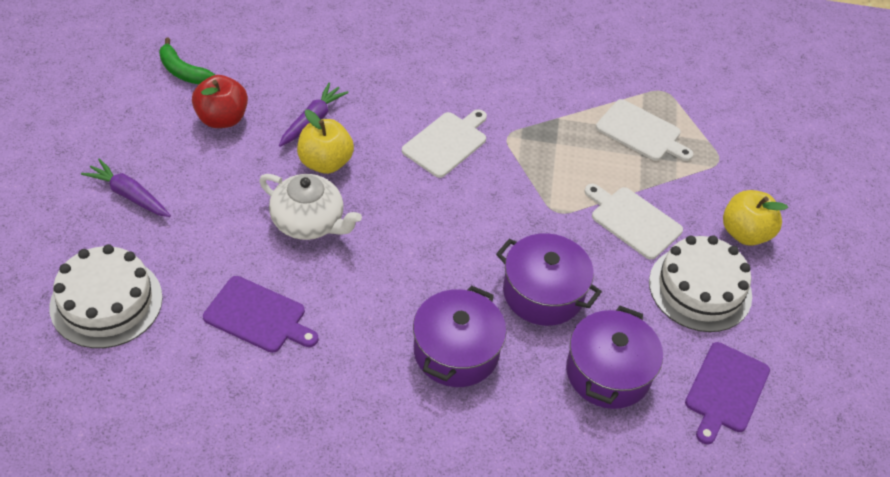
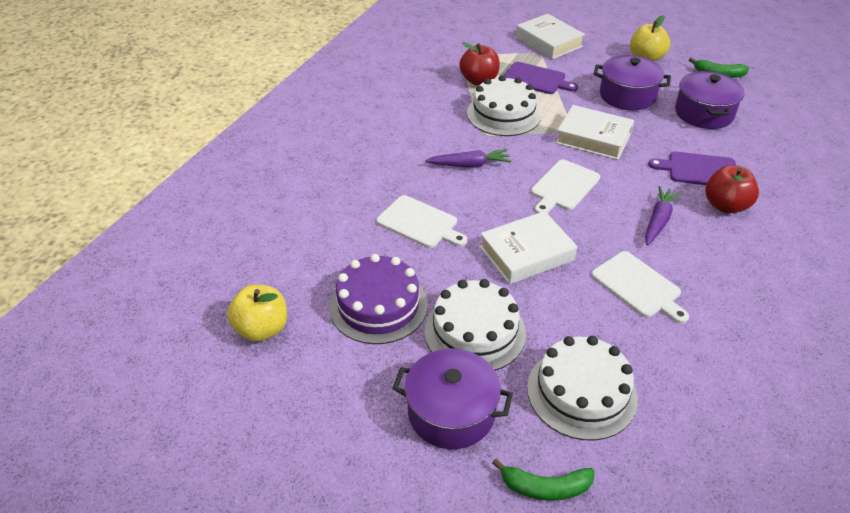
green banana: [159,38,215,84] = 1 -> [492,459,595,501] [689,58,749,78] = 2
purple cake: none = 0 -> [329,254,428,344] = 1
red apple: [192,75,248,128] = 1 -> [459,42,500,85] [705,165,759,214] = 2
white book: none = 0 -> [480,211,577,284] [516,14,585,59] [556,105,634,160] = 3
white cake: [49,244,163,348] [649,235,752,332] = 2 -> [425,279,526,371] [467,75,541,136] [527,336,638,441] = 3
white teapot: [259,174,362,240] = 1 -> none = 0

